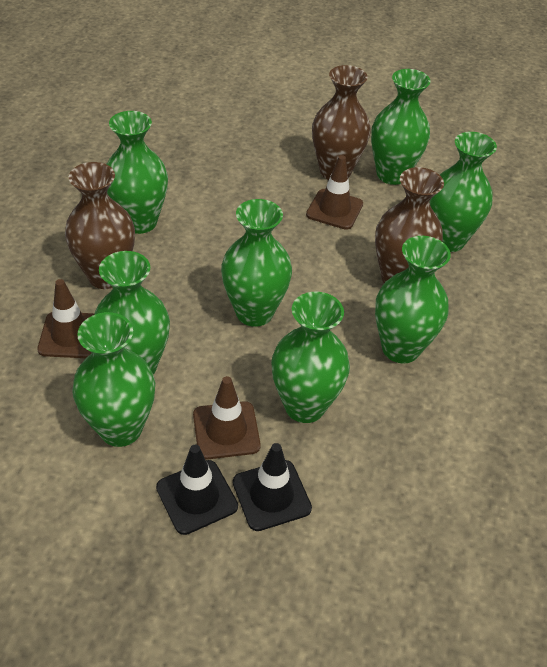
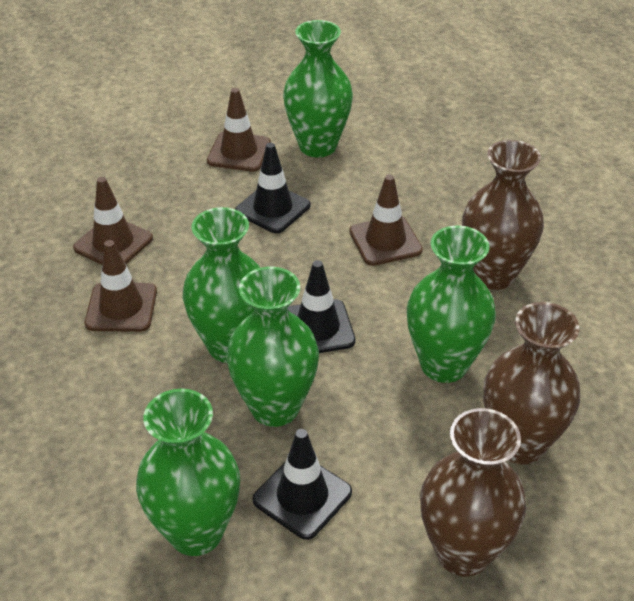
black traffic cone: [156,445,238,535] [233,443,312,531] = 2 -> [235,143,310,233] [253,429,352,540] [287,260,356,353] = 3
brown traffic cone: [38,279,95,358] [193,376,261,459] [306,155,363,230] = 3 -> [73,177,153,265] [85,240,157,332] [207,88,271,172] [349,175,423,266] = 4
green vase: [72,312,155,447] [94,251,170,375] [107,111,168,234] [221,199,292,327] [271,292,350,423] [371,69,431,185] [375,236,451,363] [429,132,497,252] = 8 -> [136,388,240,556] [183,207,261,363] [226,267,319,427] [283,20,353,157] [407,226,496,383] = 5

